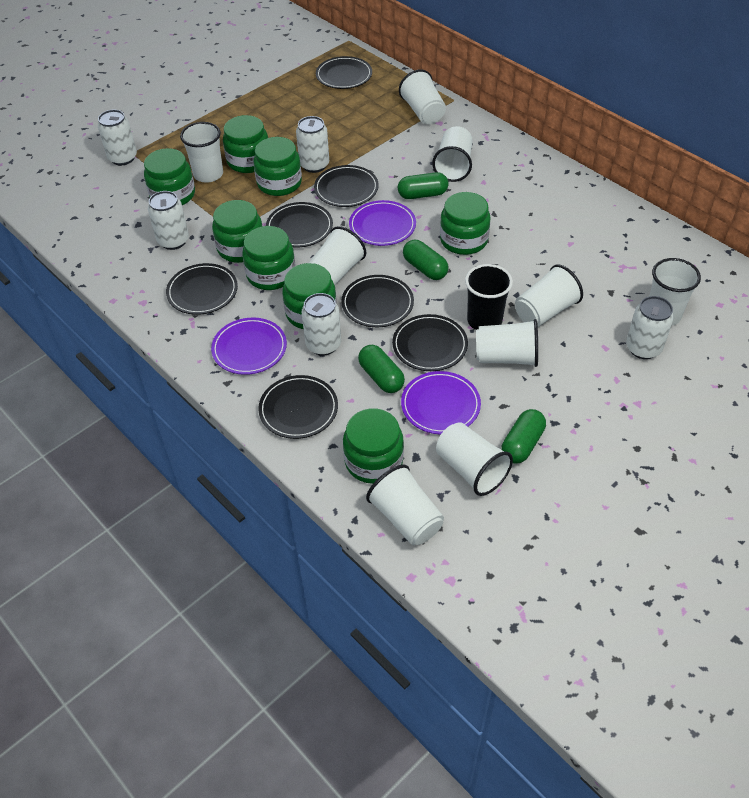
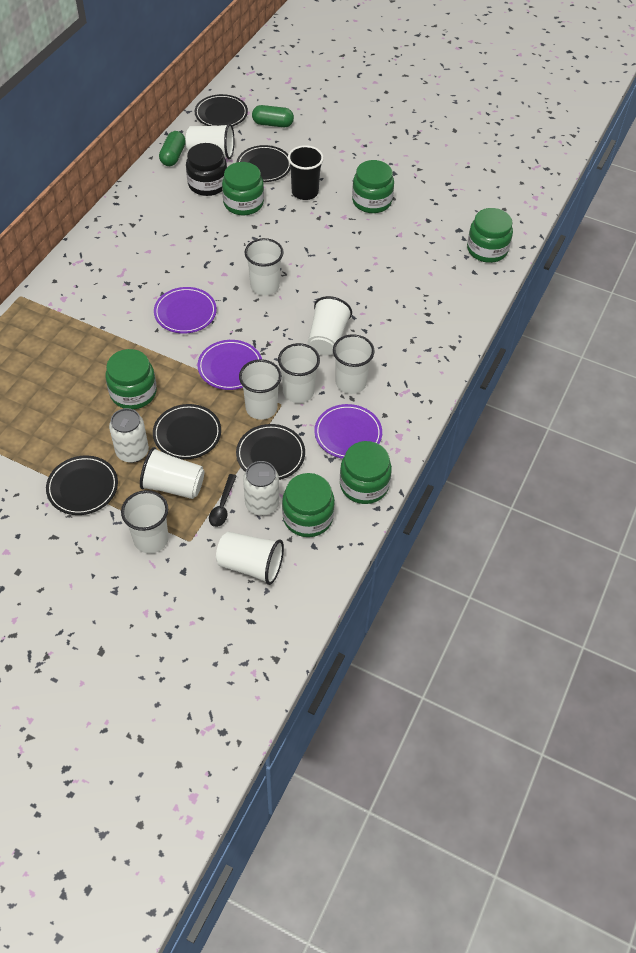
black jar: none = 0 -> [186,143,227,196] = 1
black plate: [166,263,238,315] [258,375,338,439] [266,202,333,247] [314,165,379,207] [316,56,372,89] [341,275,414,327] [392,314,468,371] = 7 -> [46,456,118,515] [153,404,221,459] [195,94,248,126] [236,424,305,480] [237,145,291,182] = 5
black spoon: none = 0 -> [209,474,236,527] = 1
green capsule: [358,345,405,393] [398,172,449,199] [403,240,448,280] [501,409,546,464] = 4 -> [159,131,186,166] [252,105,294,127] = 2
green jar: [144,148,195,205] [212,200,262,263] [223,115,268,173] [242,226,295,290] [254,137,302,196] [282,263,337,329] [343,408,404,484] [440,192,490,255] = 8 -> [105,349,157,409] [222,162,264,215] [282,473,335,537] [340,441,392,504] [352,160,394,213] [467,208,513,263] = 6
white can: [98,110,137,166] [148,191,189,250] [296,116,329,173] [302,293,341,356] [626,296,674,359] = 5 -> [109,408,149,463] [243,461,279,516] = 2

